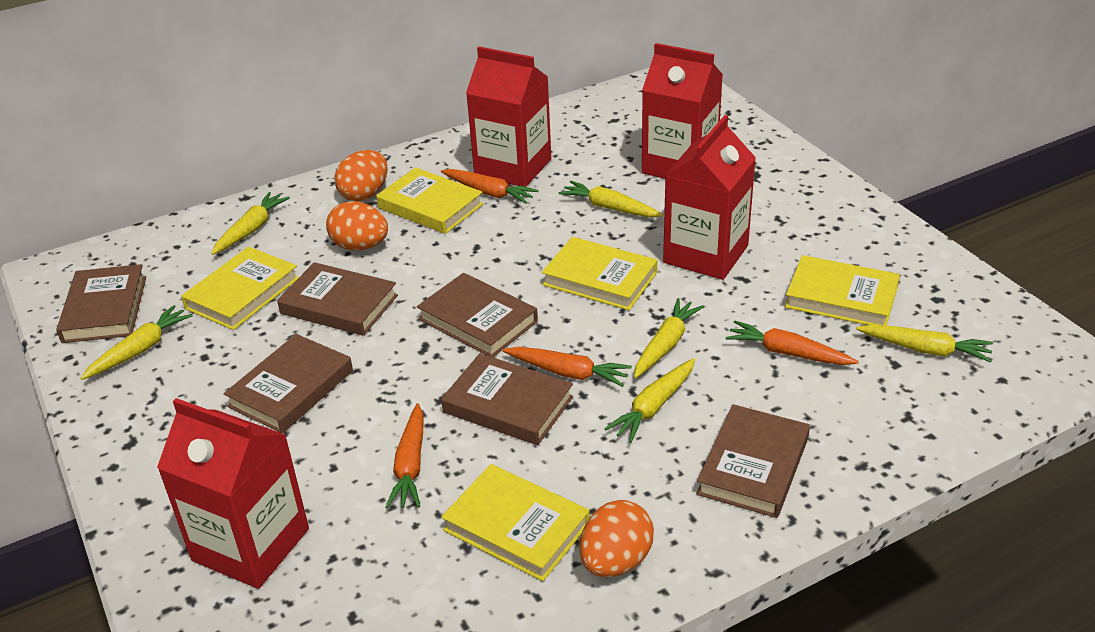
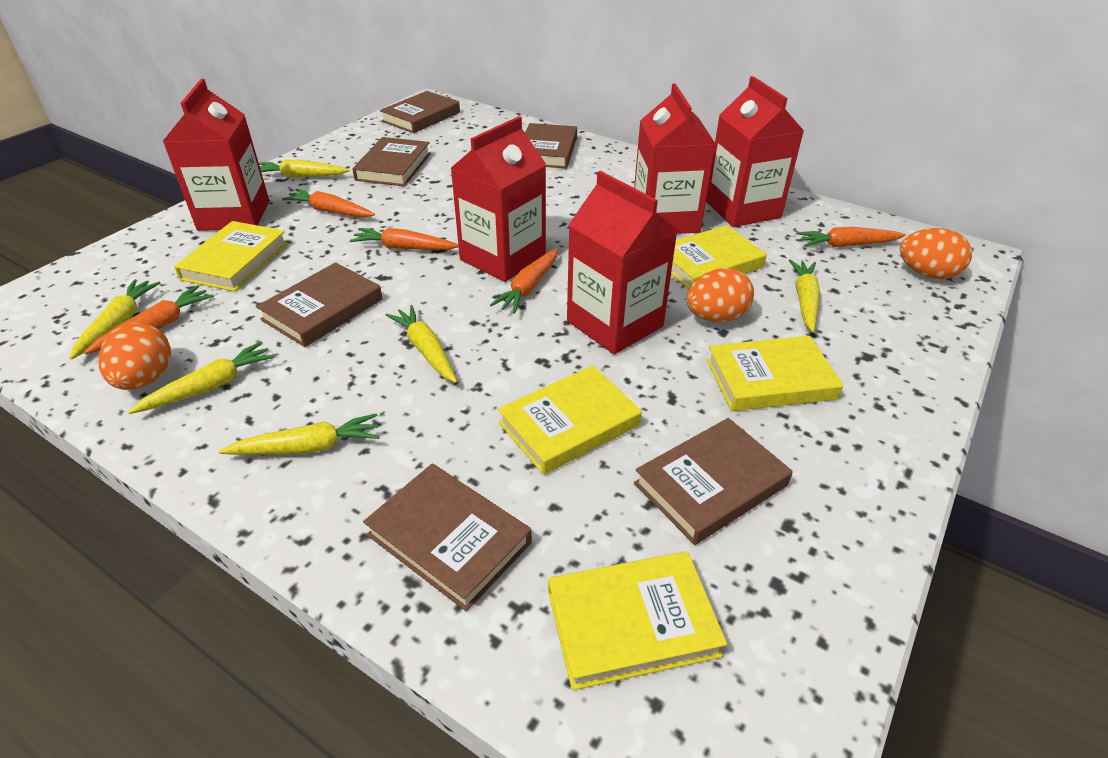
orange carrot: [385,403,423,508] [441,169,539,204] [503,347,632,387] [726,321,859,365] = 4 -> [84,285,214,354] [282,189,375,217] [350,228,459,250] [490,248,558,314] [796,227,906,247] = 5
red carton: [157,398,309,589] [466,46,551,187] [642,43,723,179] [663,115,756,280] = 4 -> [163,79,269,231] [451,116,547,282] [567,171,677,354] [634,83,716,234] [706,76,804,227] = 5

